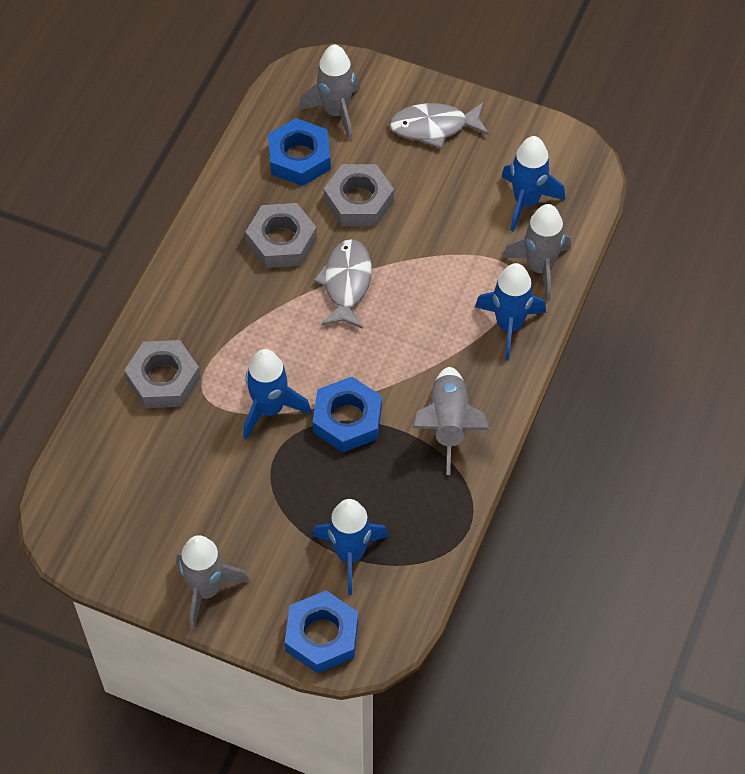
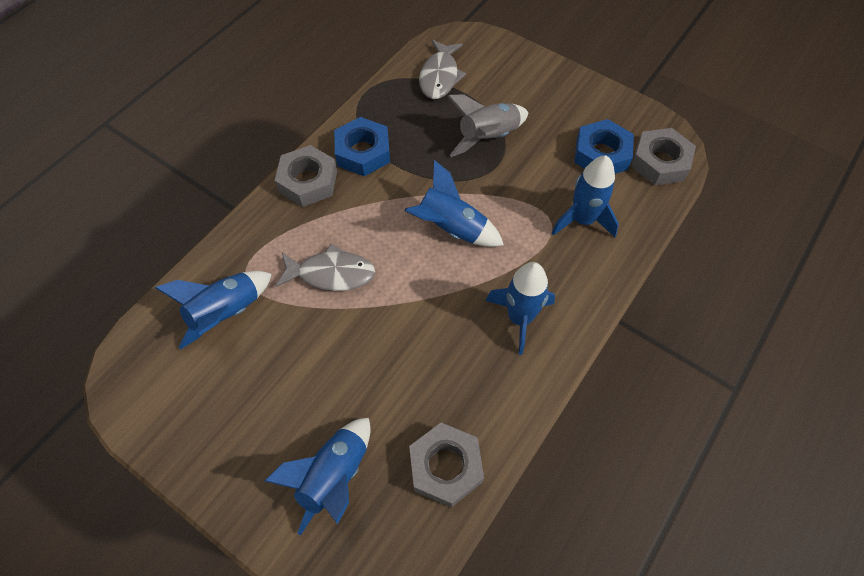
blue nut: [268,118,331,186] [285,590,358,673] [313,377,382,452] = 3 -> [334,117,390,176] [574,119,634,174] = 2
blue rocket: [243,349,311,440] [312,499,389,595] [475,263,546,361] [502,136,565,232] = 4 -> [155,271,272,349] [264,417,370,536] [404,160,504,247] [486,262,555,355] [552,155,619,237] = 5
grey rocket: [177,535,250,630] [299,44,360,141] [412,367,489,475] [502,204,571,301] = 4 -> [447,94,529,157] = 1

